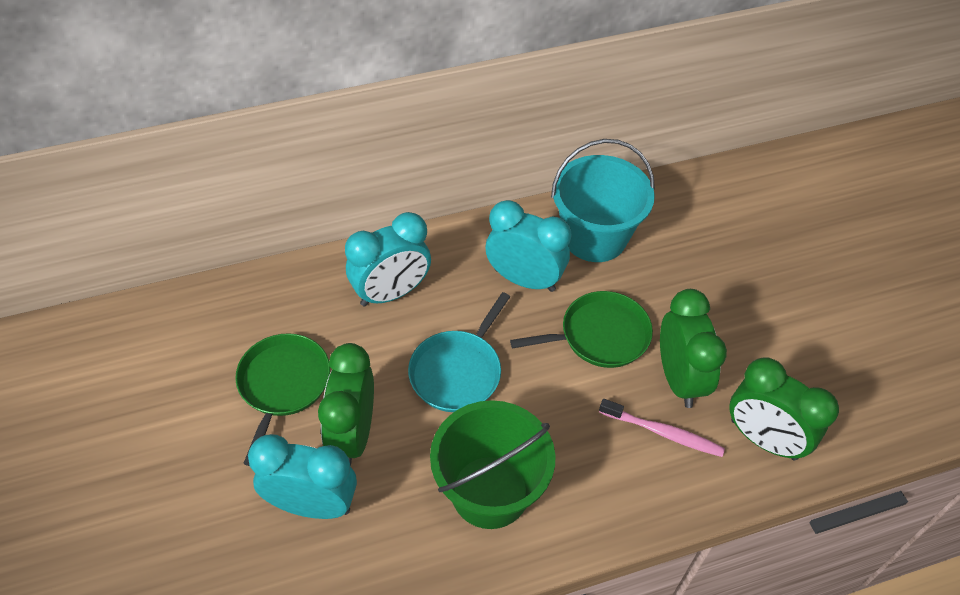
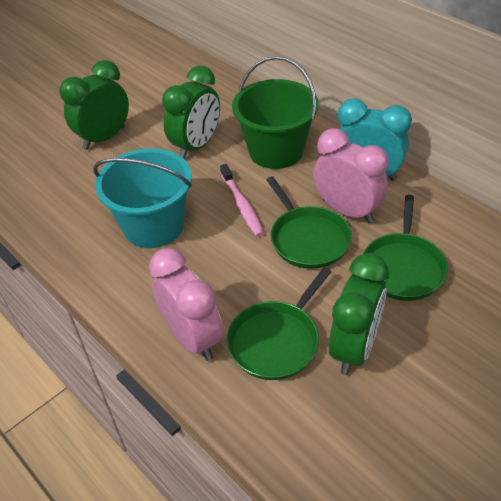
green pan: [235,333,330,466] [510,291,653,368] = 2 -> [227,267,332,380] [266,176,352,269] [363,195,448,301] = 3
pink clock: none = 0 -> [149,248,223,361] [313,128,389,223] = 2
turquoise clock: [248,434,357,519] [345,212,431,307] [486,200,571,292] = 3 -> [338,98,412,181] = 1
turquoise pan: [408,292,510,412] = 1 -> none = 0

